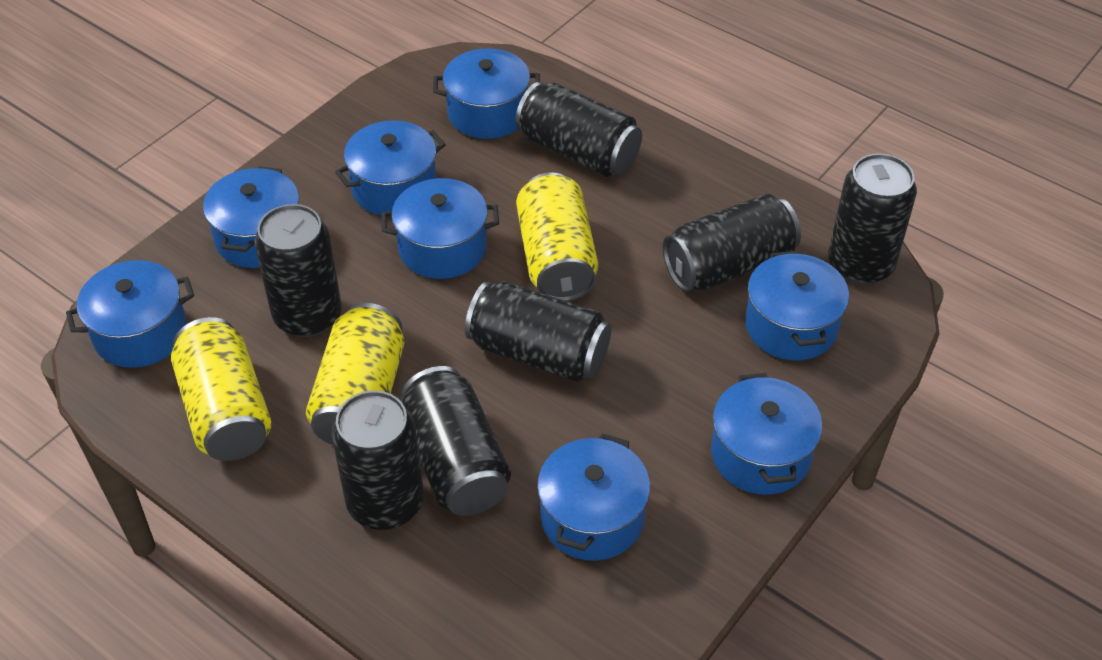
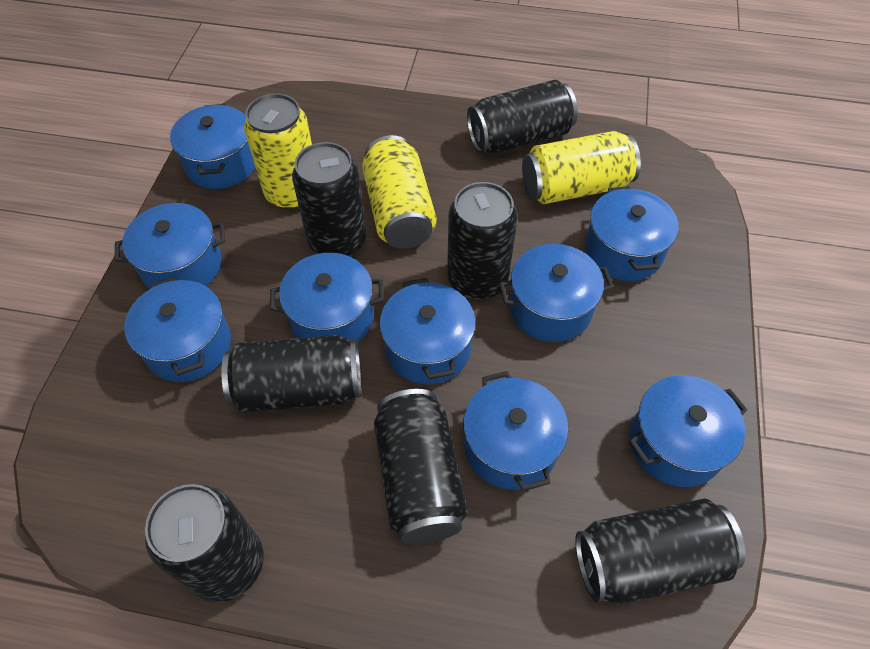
blue pot: [66,260,194,368] [203,166,299,268] [335,120,446,217] [381,178,499,279] [433,48,540,139] [537,433,650,561] [711,373,822,495] [745,251,849,361] = 8 -> [115,203,226,289] [124,277,231,382] [170,104,255,189] [270,253,384,342] [380,278,476,385] [463,371,568,491] [499,244,614,342] [585,186,679,281] [629,375,747,487] = 9

